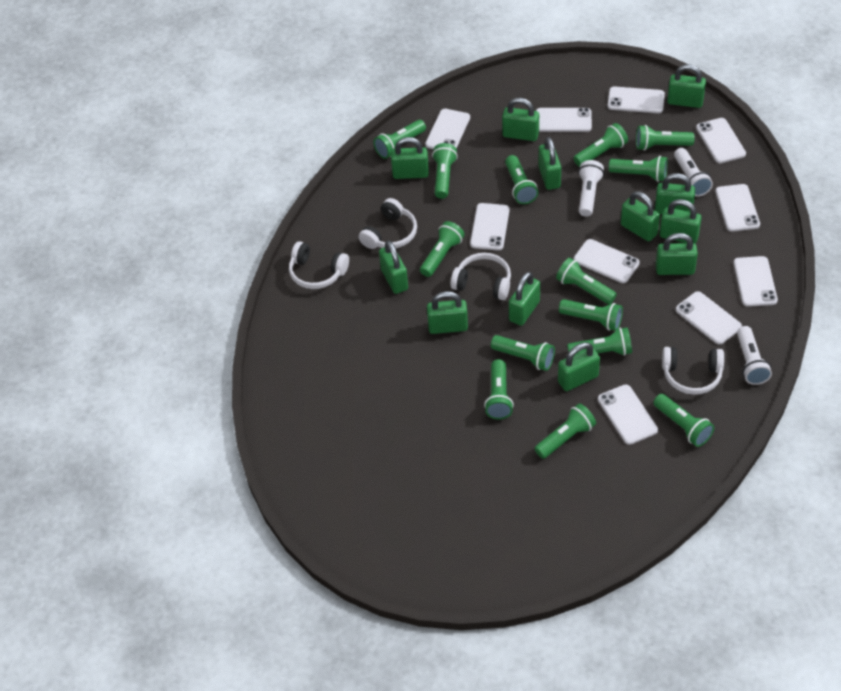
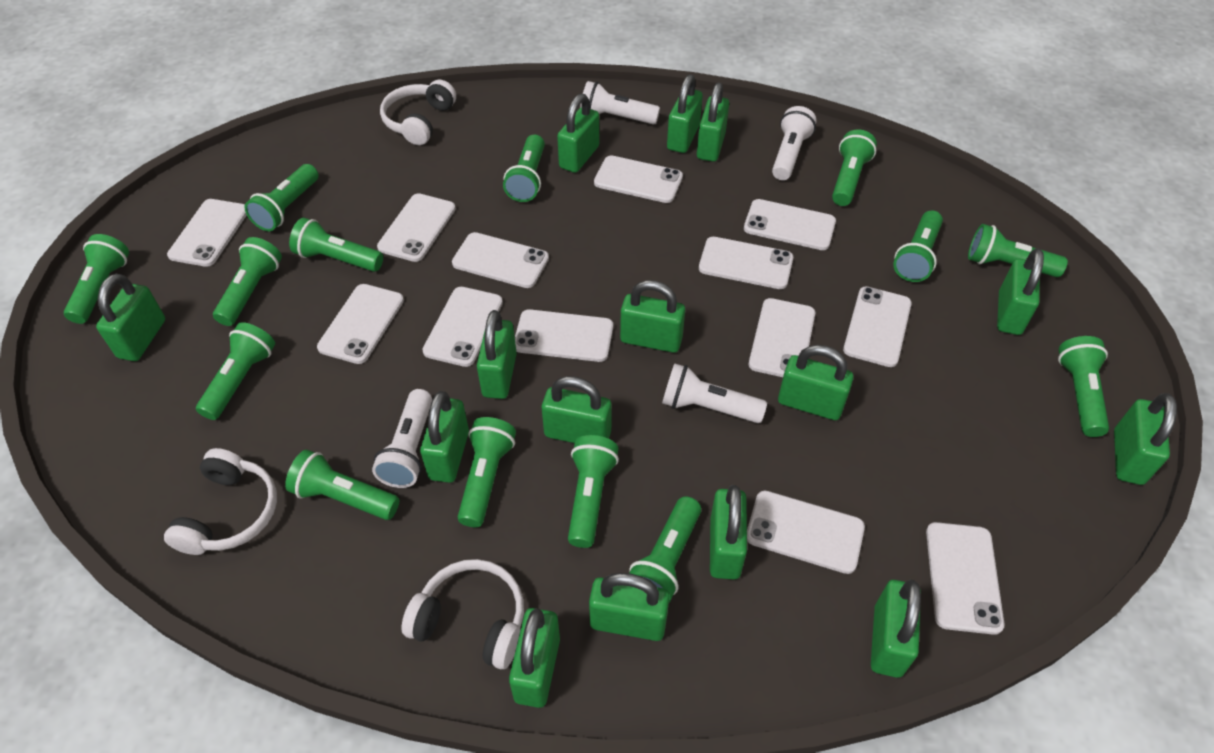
green padlock: [379,240,408,294] [391,137,429,179] [427,291,468,334] [502,98,539,141] [509,272,540,326] [538,137,561,190] [558,342,600,391] [621,191,660,241] [655,173,695,214] [656,233,698,275] [660,199,701,244] [667,64,706,108] = 12 -> [96,274,165,361] [420,391,469,483] [477,310,517,399] [509,608,560,708] [542,376,612,443] [557,94,599,173] [589,573,670,641] [620,280,685,353] [667,74,703,153] [697,82,729,162] [710,485,747,580] [778,345,853,420] [871,579,921,678] [997,248,1044,335] [1114,393,1177,485] = 15
white flashlight: [578,160,604,217] [674,148,713,197] [737,326,772,385] = 3 -> [372,389,432,488] [580,81,660,125] [662,363,767,423] [772,106,817,180] = 4
white headphones: [289,241,349,289] [359,198,417,249] [451,253,511,300] [662,347,724,395] = 4 -> [164,448,277,555] [380,80,456,145] [402,559,524,669] = 3
white phone: [425,109,470,149] [470,203,510,251] [536,108,592,132] [574,239,640,283] [598,384,658,445] [608,87,665,113] [676,291,742,345] [696,118,746,163] [715,184,760,232] [734,256,778,307] = 10 -> [167,199,247,267] [317,284,404,364] [377,193,456,262] [422,287,503,367] [452,232,549,288] [515,309,613,362] [594,156,683,203] [699,237,793,289] [744,199,836,250] [747,491,865,574] [749,298,815,377] [843,286,912,367] [926,522,1004,635] = 13

